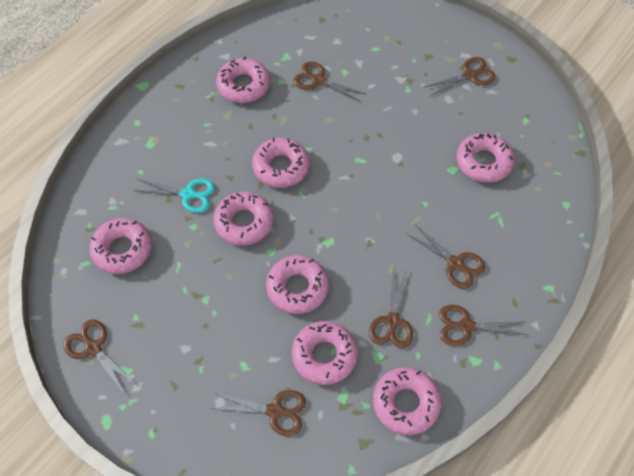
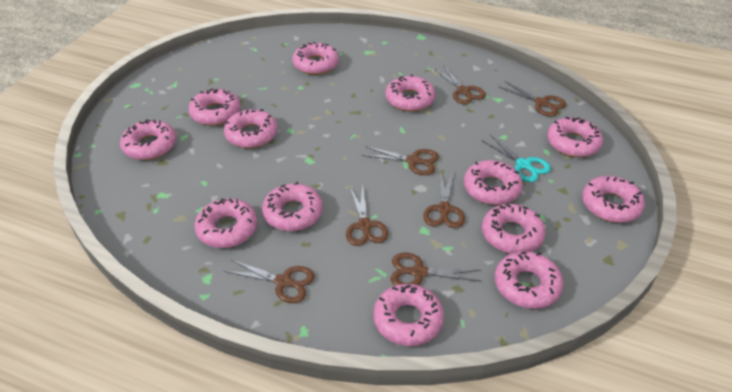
pink donut: [89,218,152,274] [213,191,274,246] [216,57,270,103] [252,137,310,188] [266,255,329,314] [292,321,358,385] [373,367,442,435] [457,133,514,183] = 8 -> [120,120,176,160] [188,88,241,126] [195,198,258,248] [224,109,278,148] [262,182,323,231] [292,42,339,75] [373,284,444,346] [386,74,435,111] [464,160,523,205] [482,204,545,254] [495,251,563,309] [547,117,603,157] [582,176,645,223] = 13

